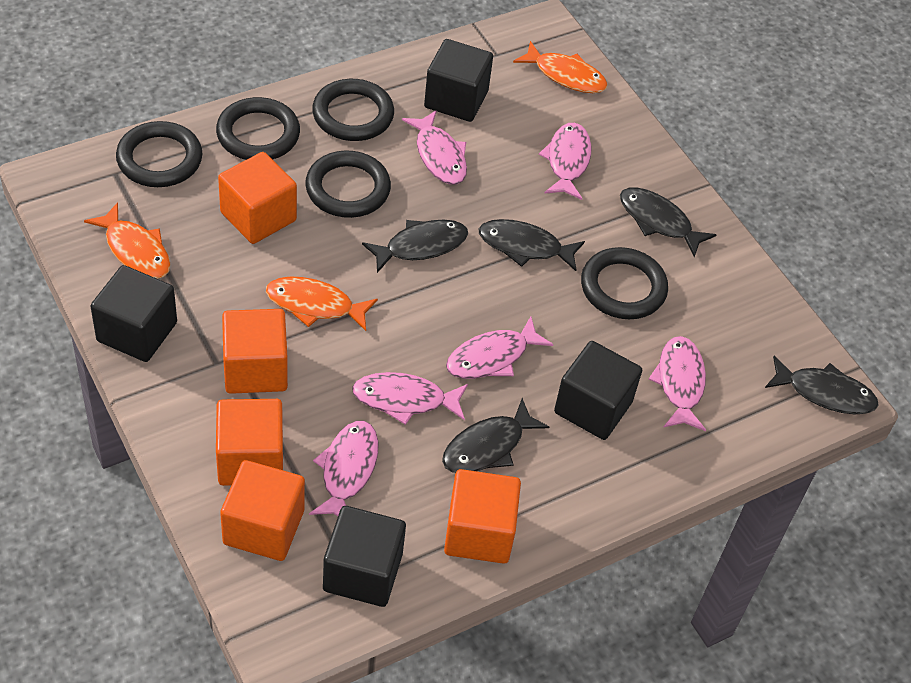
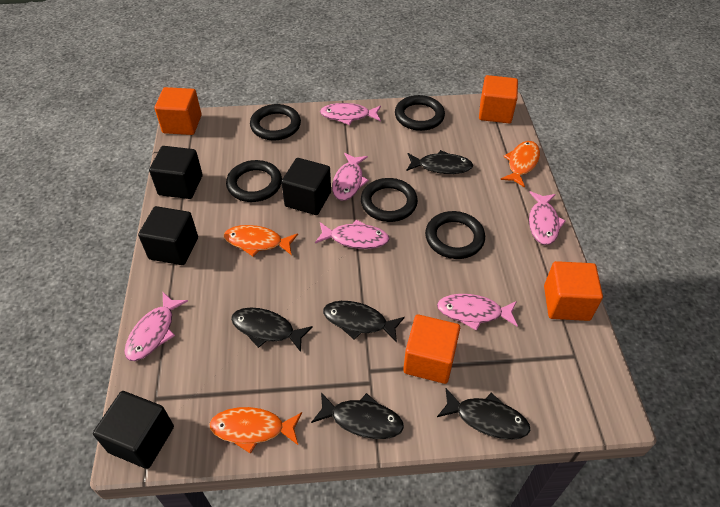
orange cube: [216,399,283,486] [218,152,297,244] [220,460,305,561] [222,309,288,394] [444,469,521,564] = 5 -> [154,87,202,135] [403,315,460,384] [479,75,518,123] [544,261,603,321] = 4

